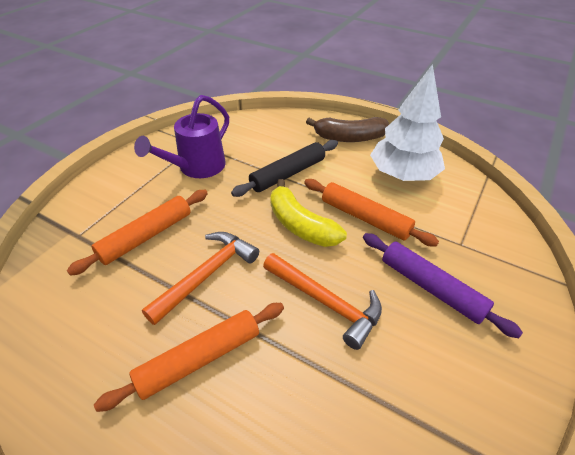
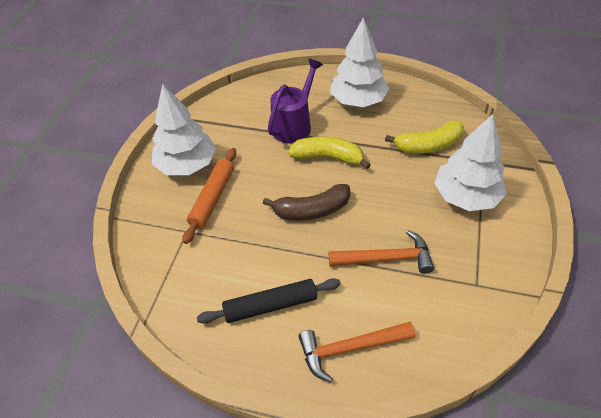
orange rolling pin: [67,190,208,276] [94,303,284,412] [304,179,439,246] = 3 -> [183,148,237,244] = 1
purple rolling pin: [363,233,523,338] = 1 -> none = 0
white tree: [370,64,445,181] = 1 -> [152,84,216,175] [330,18,389,107] [434,114,507,211] = 3
yellow banana: [270,179,347,247] = 1 -> [288,137,371,169] [385,120,464,154] = 2

